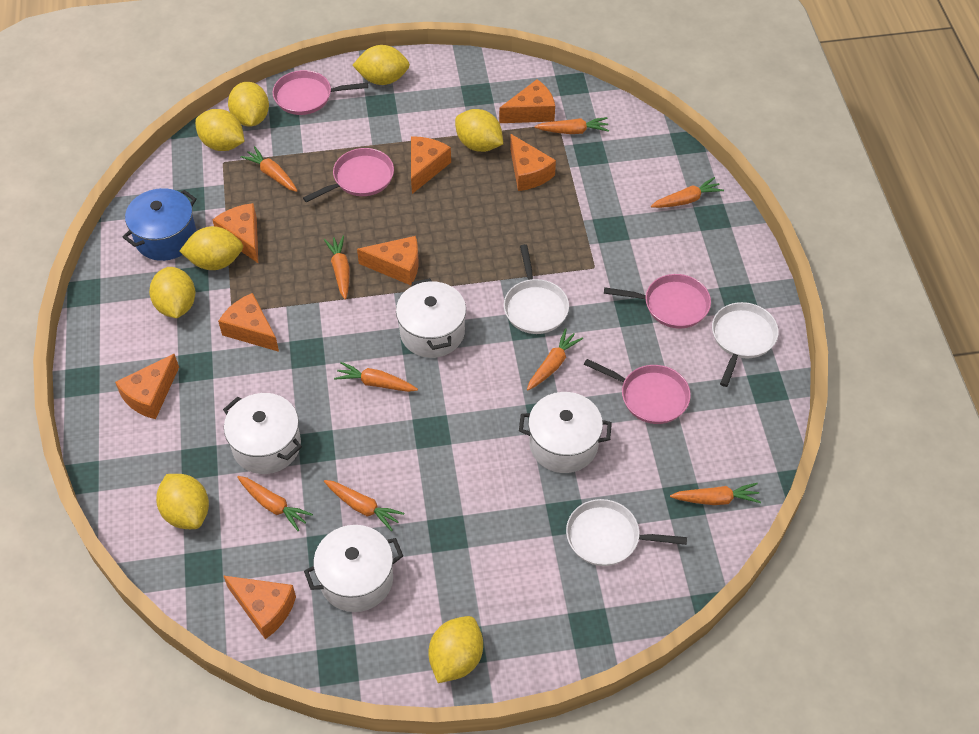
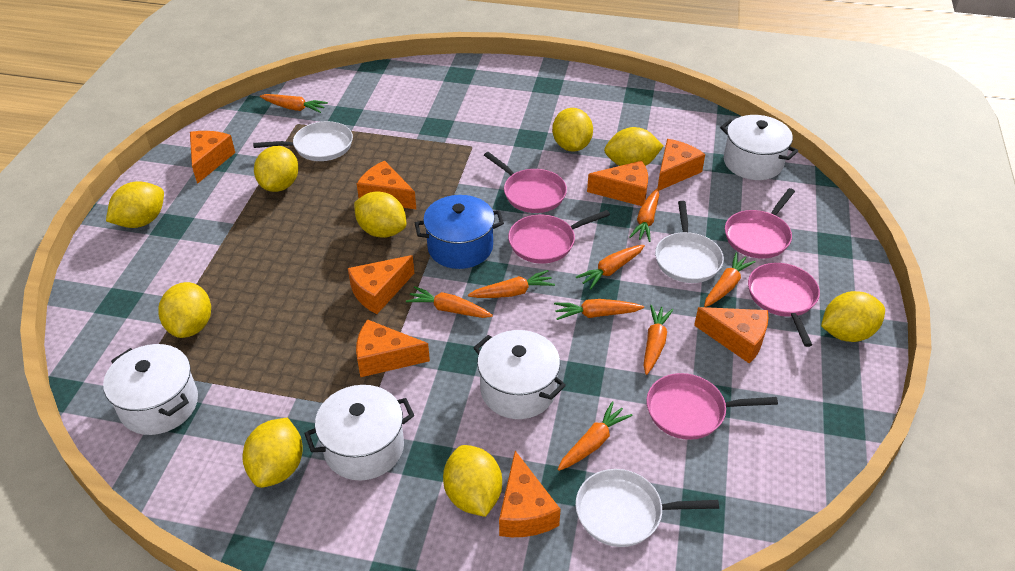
pink pan: [273,70,368,115] [303,148,394,202] [584,359,691,424] [604,274,711,329] = 4 -> [484,152,567,213] [508,210,610,264] [646,373,778,440] [725,188,795,259] [748,263,820,347] = 5
yellow lemon: [149,267,195,318] [156,474,209,529] [179,226,243,270] [195,109,245,151] [228,82,269,126] [352,45,410,85] [428,616,483,683] [455,109,503,152] = 8 -> [106,181,164,228] [158,282,211,338] [242,418,303,488] [254,146,299,192] [354,191,406,238] [443,445,502,517] [552,108,593,152] [604,127,663,166] [821,291,885,342] = 9

